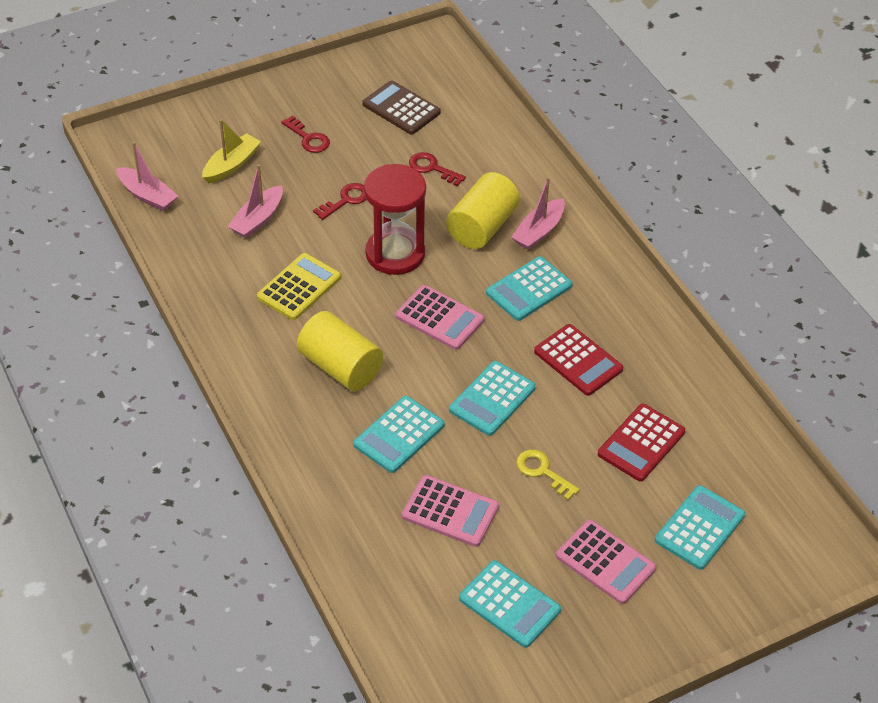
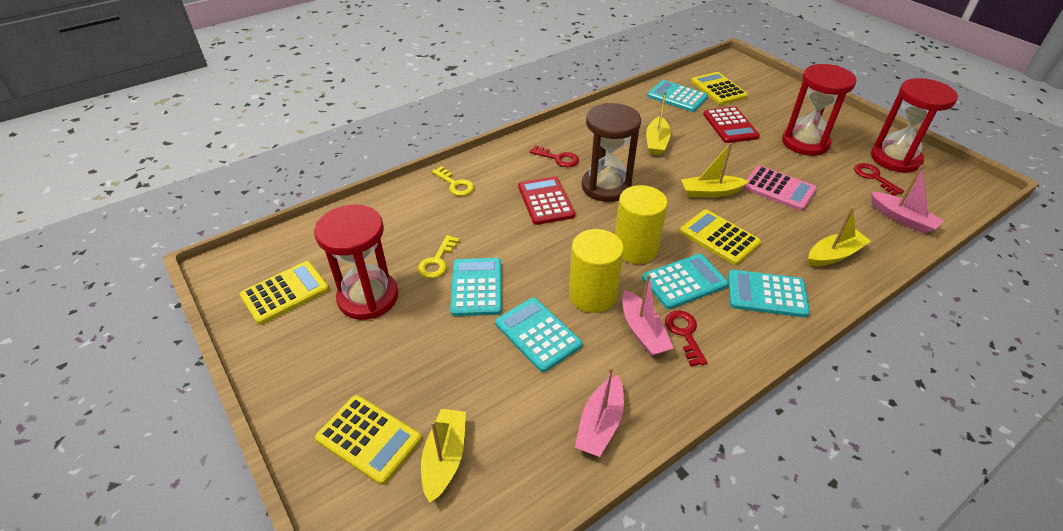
brown calculator: [362,80,441,134] = 1 -> none = 0
brown hourglass: none = 0 -> [582,103,641,202] = 1
pink calculator: [396,285,484,350] [402,475,499,547] [556,520,656,604] = 3 -> [743,166,817,211] = 1
red hourglass: [364,164,426,275] = 1 -> [314,205,398,320] [782,64,857,156] [871,78,958,173] = 3
yellow boat: [202,119,261,183] = 1 -> [421,409,466,503] [646,91,671,156] [681,143,749,198] [808,207,871,266] = 4
yellow calculator: [257,253,341,320] = 1 -> [240,261,329,325] [315,395,422,485] [680,210,761,265] [691,72,748,105] = 4
yellow key: [516,449,580,500] = 1 -> [418,235,459,278] [432,166,474,196] = 2

